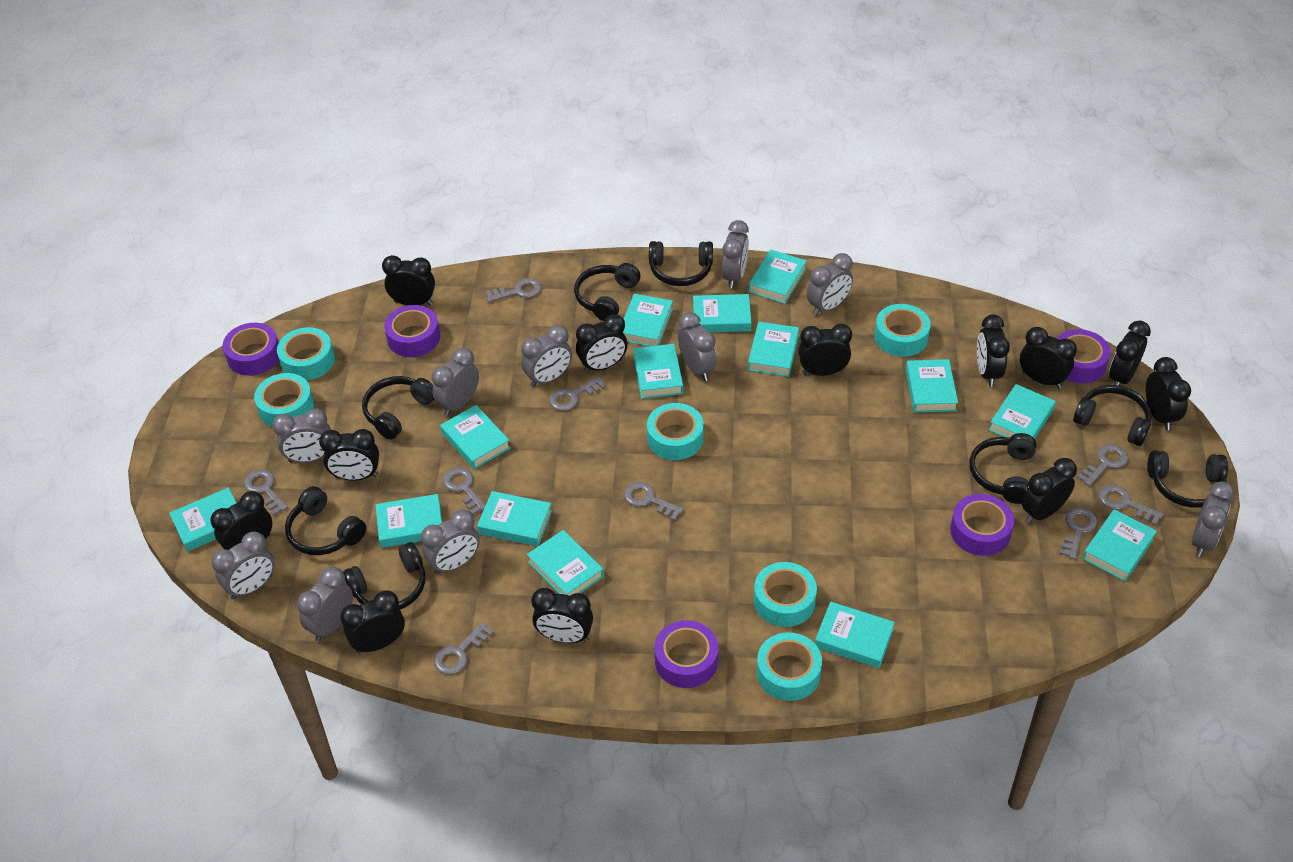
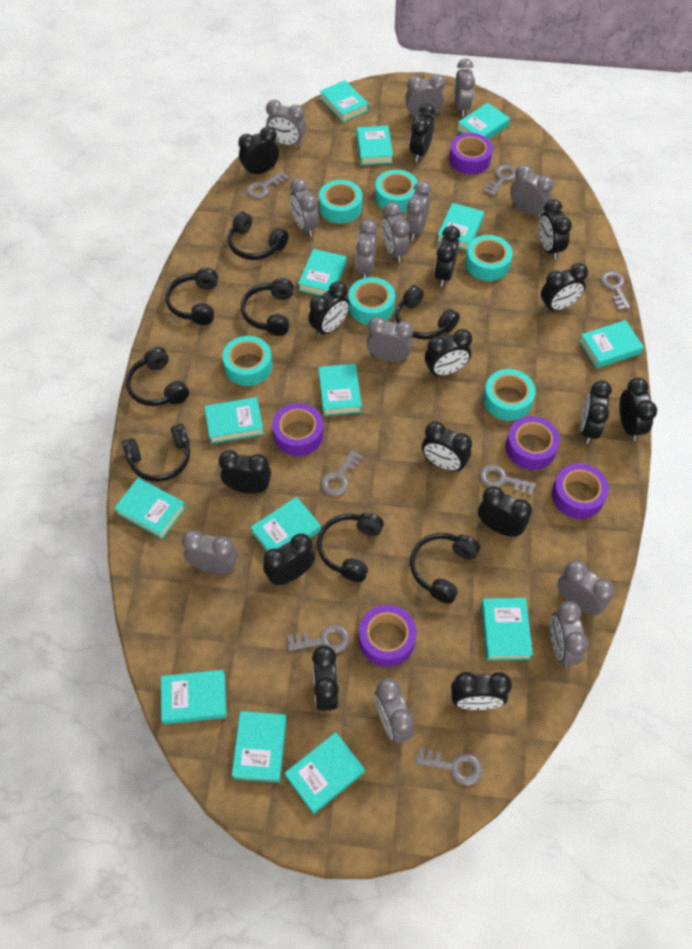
black clock: [210,491,272,550] [319,429,379,481] [340,590,405,654] [382,255,435,306] [532,588,593,643] [576,314,627,373] [798,324,852,376] [977,315,1010,387] [1020,327,1077,389] [1021,458,1077,523] [1109,320,1151,385] [1146,357,1191,430] = 12 -> [219,450,271,494] [238,126,279,177] [263,534,315,585] [308,281,349,338] [312,646,339,713] [409,104,435,162] [422,421,472,472] [425,329,472,377] [434,226,460,287] [451,672,512,710] [478,486,532,537] [539,199,572,260] [541,263,588,312] [580,380,612,444] [619,377,657,441] = 15
grey clock: [212,532,275,600] [272,408,331,463] [297,567,353,642] [421,509,480,575] [432,348,479,416] [521,325,572,387] [678,312,717,381] [722,220,749,288] [807,253,853,316] [1192,481,1235,557] = 10 -> [182,530,238,574] [266,100,306,147] [290,178,319,237] [356,220,377,278] [366,317,414,362] [374,678,414,743] [382,202,410,263] [405,74,445,118] [405,181,431,241] [455,59,475,117] [510,165,553,218] [550,601,589,668] [557,560,615,615] = 13
grey key: [244,469,288,516] [434,622,494,675] [443,467,486,515] [485,278,542,302] [549,376,606,411] [624,482,684,521] [1059,507,1097,559] [1077,444,1128,486] [1099,485,1163,526] = 9 -> [247,171,289,199] [288,624,349,653] [321,450,363,496] [416,747,482,786] [480,465,536,496] [483,165,516,196] [601,271,631,310] = 7

